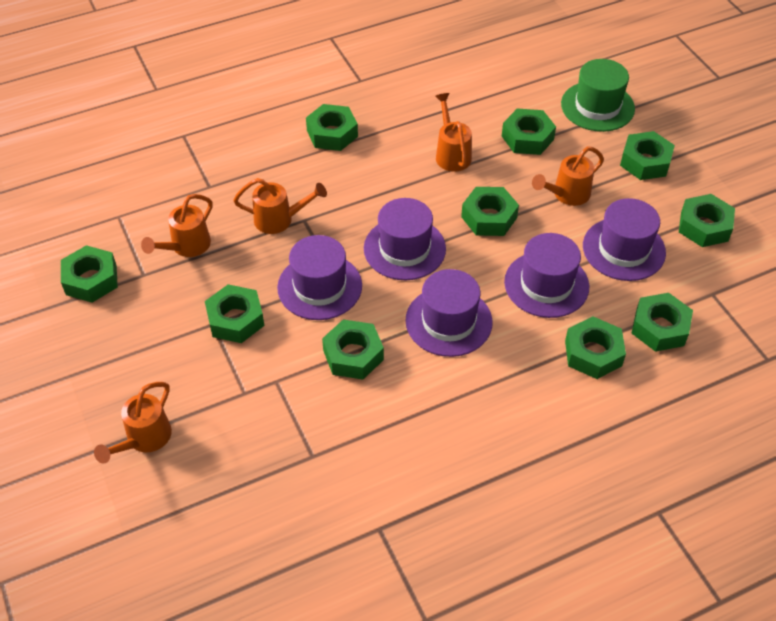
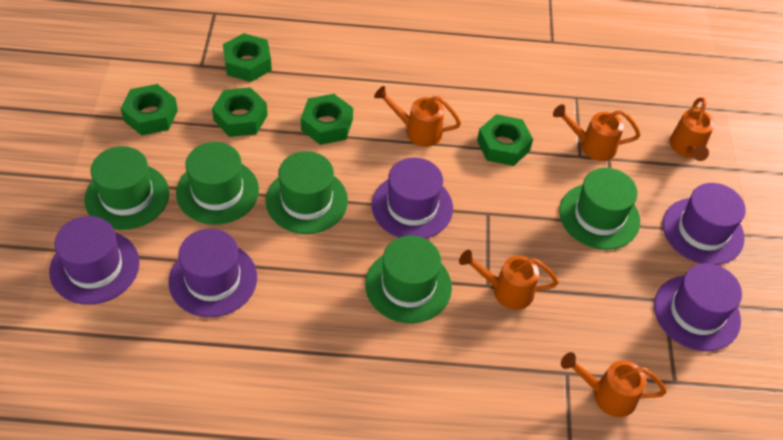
green hat: [561,59,635,132] = 1 -> [84,146,169,230] [176,142,259,225] [265,151,348,234] [365,236,452,323] [559,168,640,250] = 5
green nut: [61,245,118,303] [205,284,264,343] [306,104,358,151] [322,319,384,379] [461,187,519,236] [502,108,556,155] [565,316,626,379] [620,131,675,180] [632,293,693,352] [679,194,735,247] = 10 -> [121,84,178,135] [212,87,268,137] [223,33,272,82] [301,94,353,145] [477,114,533,166] = 5

